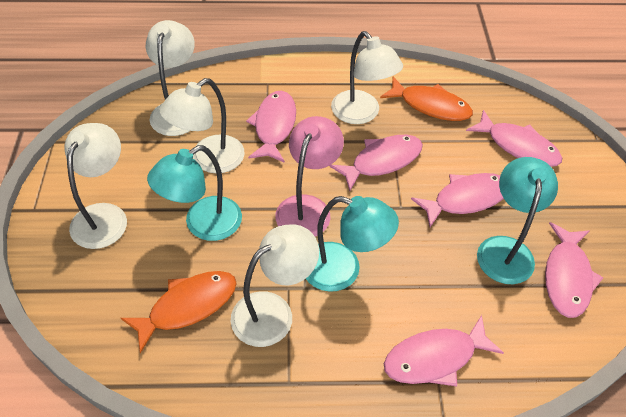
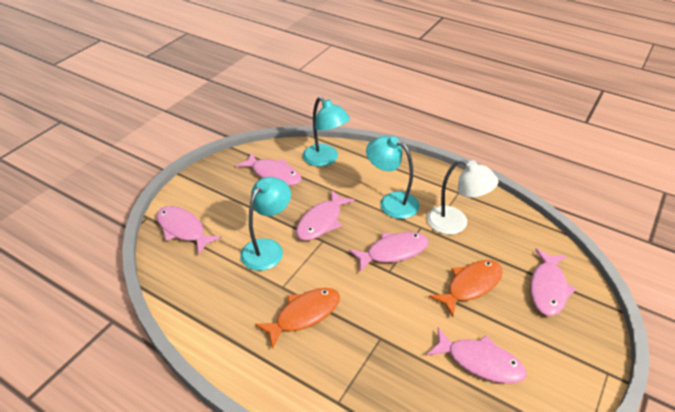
pink lamp: [275,116,344,237] = 1 -> none = 0
white lamp: [65,123,127,249] [146,20,195,136] [159,78,245,174] [230,224,319,347] [331,31,403,124] = 5 -> [427,159,498,235] = 1

